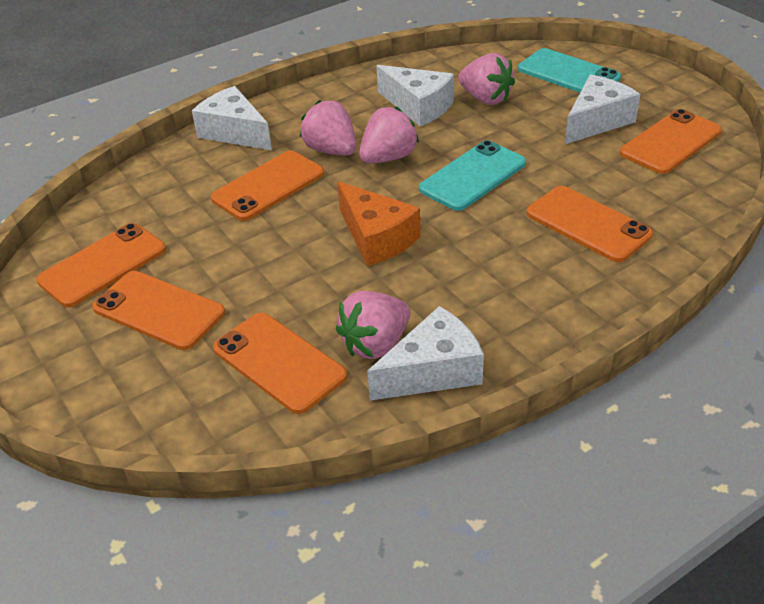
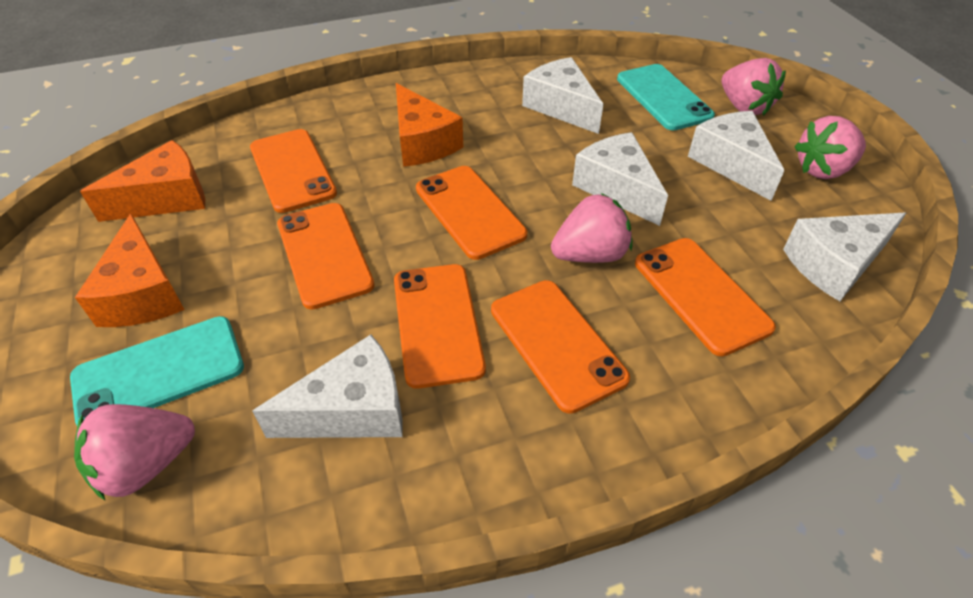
orange cheese: [337,181,421,266] = 1 -> [75,214,185,327] [80,140,205,222] [396,83,463,167] = 3
white cheese: [192,86,272,150] [367,306,484,401] [376,65,454,126] [565,74,640,144] = 4 -> [252,335,403,438] [522,57,603,134] [572,132,668,226] [688,111,784,201] [783,212,906,301] = 5

